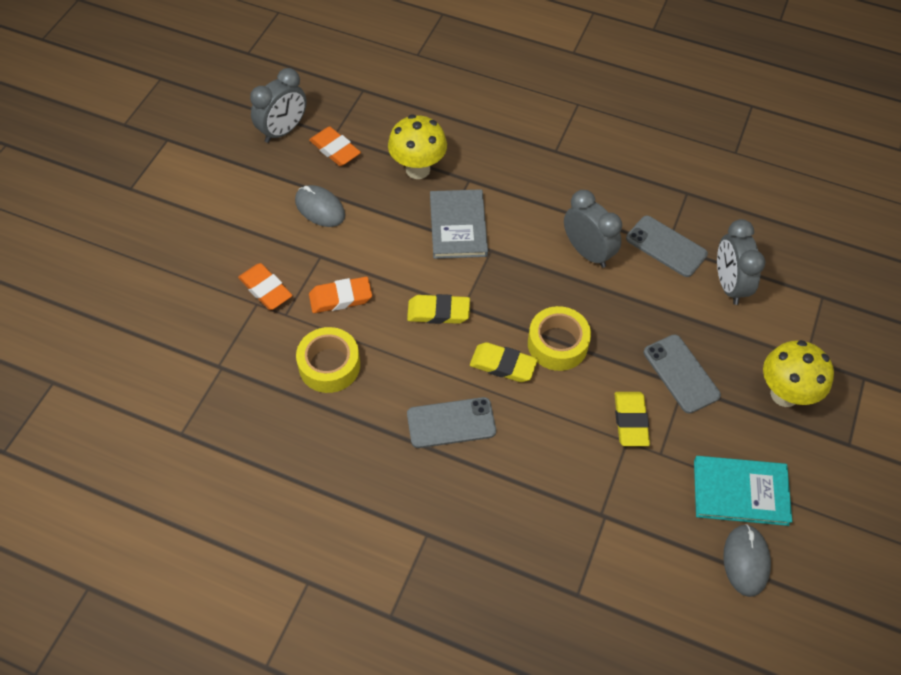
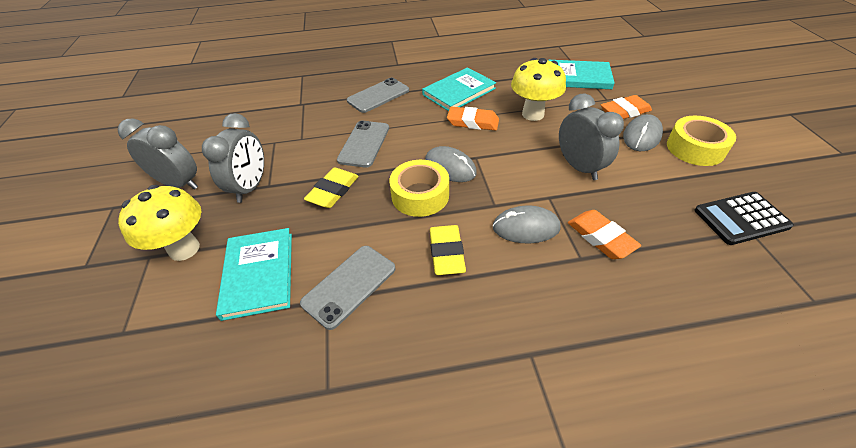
black calculator: none = 0 -> [694,192,794,245] = 1
grey book: [430,189,488,259] = 1 -> none = 0
grey mouse: [295,185,345,227] [723,524,771,597] = 2 -> [425,146,477,182] [493,206,560,243] [623,114,663,151] = 3
turquoise book: [694,456,792,526] = 1 -> [216,228,292,321] [422,67,496,111] [548,60,615,89] = 3
yellow eraser: [407,294,470,324] [470,342,538,382] [615,392,650,446] = 3 -> [304,168,359,208] [430,225,466,275] = 2

